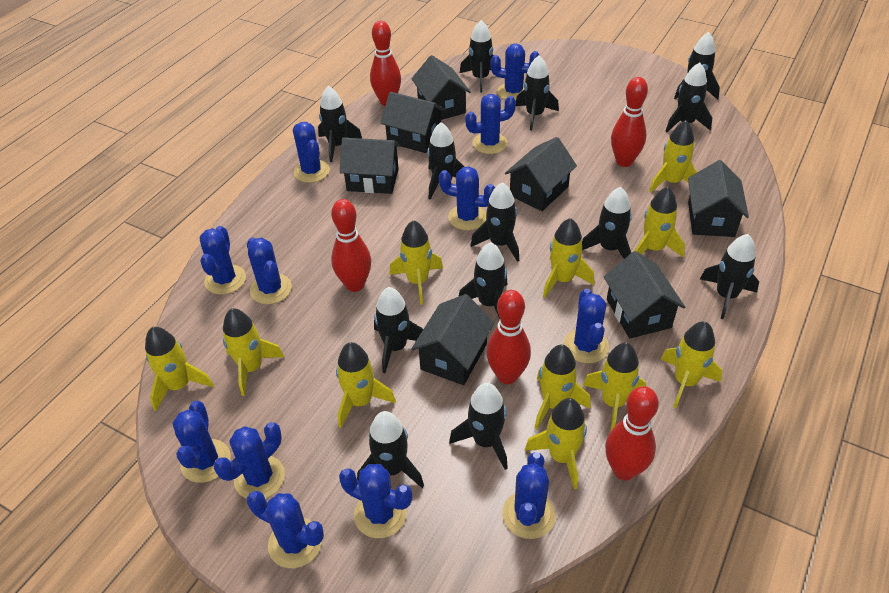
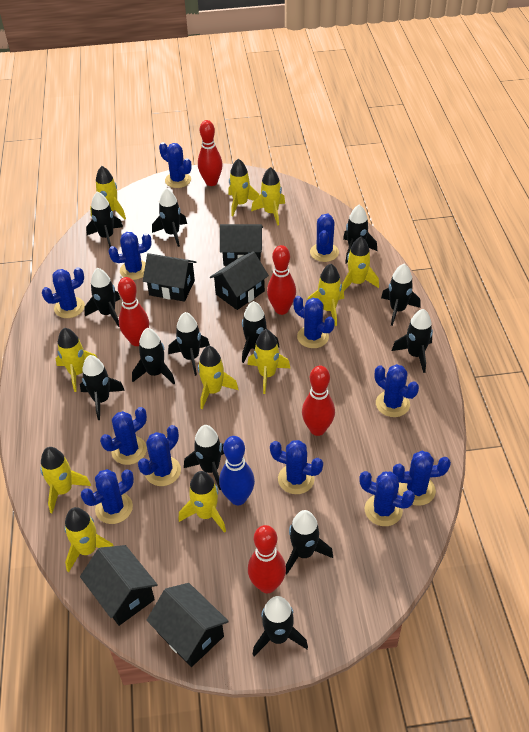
black house: [340,138,400,194] [380,92,445,153] [411,294,494,385] [412,55,471,120] [505,137,577,211] [604,251,685,338] [688,160,749,237] = 7 -> [80,545,158,626] [143,253,196,302] [147,583,229,667] [210,251,269,310] [220,224,263,266] = 5
blue bowling pin: none = 0 -> [219,436,255,505] = 1

